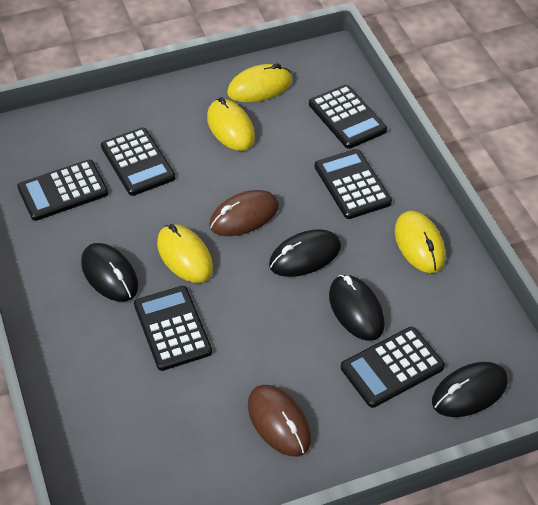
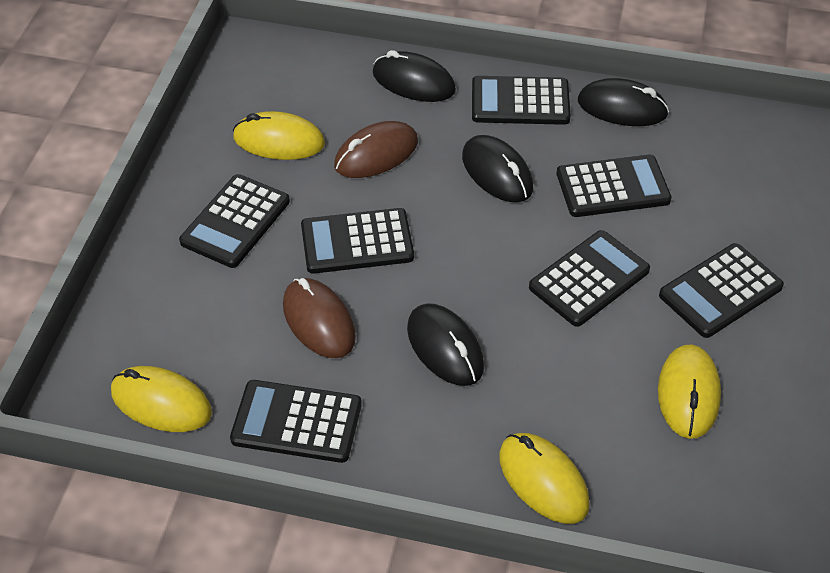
black calculator: [17,160,108,221] [101,127,175,196] [134,286,212,371] [309,85,387,149] [315,149,392,219] [341,327,445,408] = 6 -> [179,174,290,268] [230,380,362,463] [301,208,414,274] [472,76,570,125] [529,230,650,327] [557,155,672,217] [659,243,784,338] = 7

